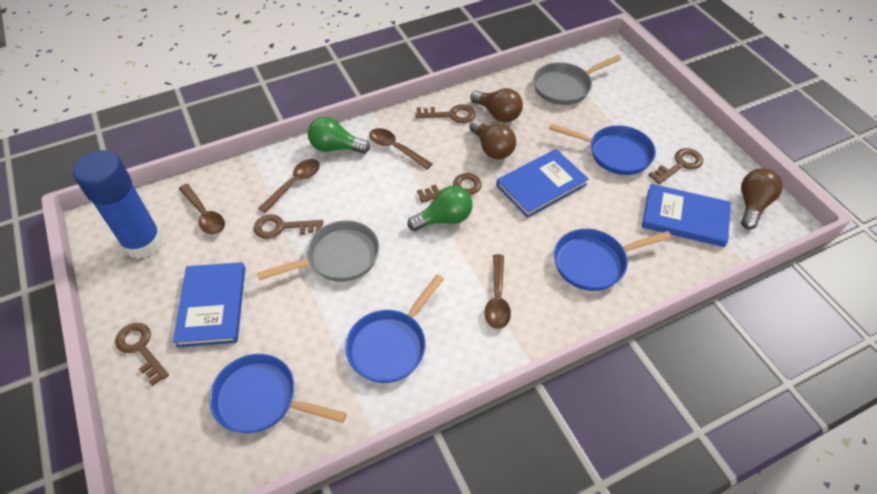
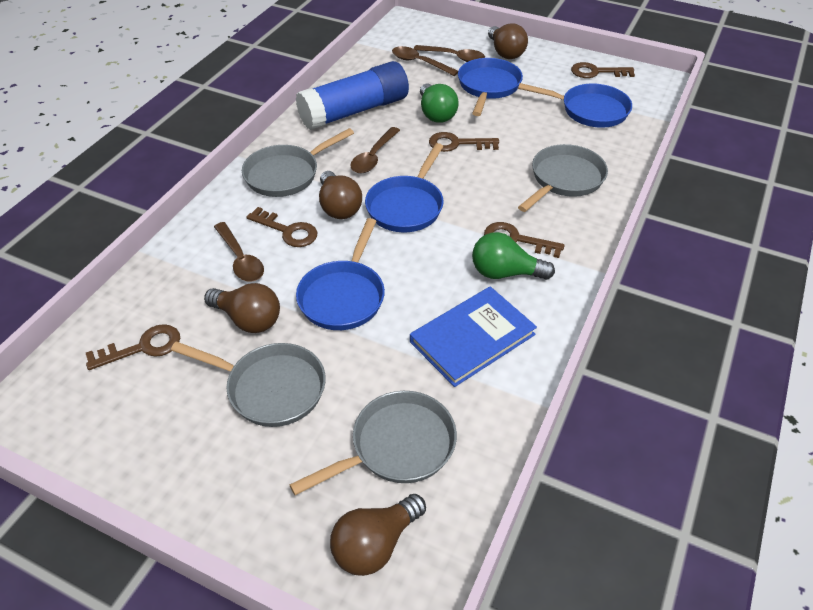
blue book: [173,262,245,347] [496,149,589,218] [642,184,731,247] = 3 -> [410,286,537,387] = 1
brown light bulb: [469,120,516,159] [470,88,523,122] [741,168,783,230] = 3 -> [204,283,280,333] [319,171,362,219] [330,494,426,576] [488,23,528,59] = 4
grey pan: [257,221,379,282] [533,55,621,105] = 2 -> [171,341,326,427] [242,128,354,197] [289,391,457,495] [518,144,608,212] = 4

